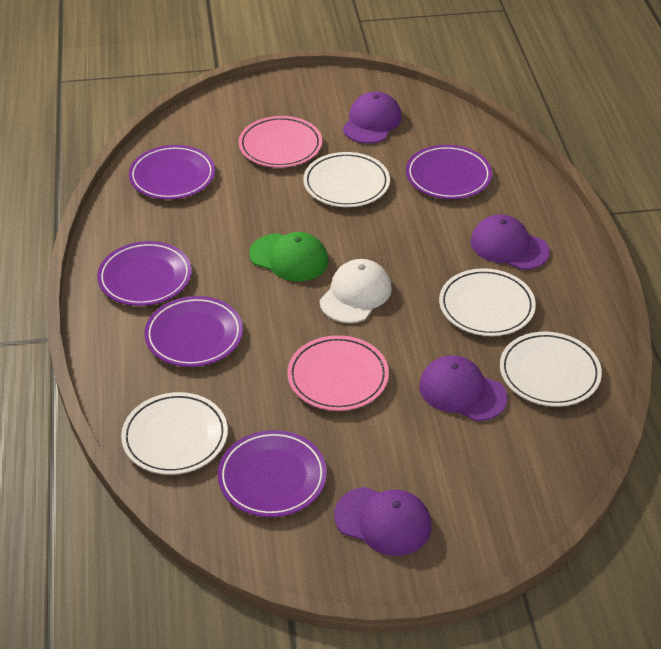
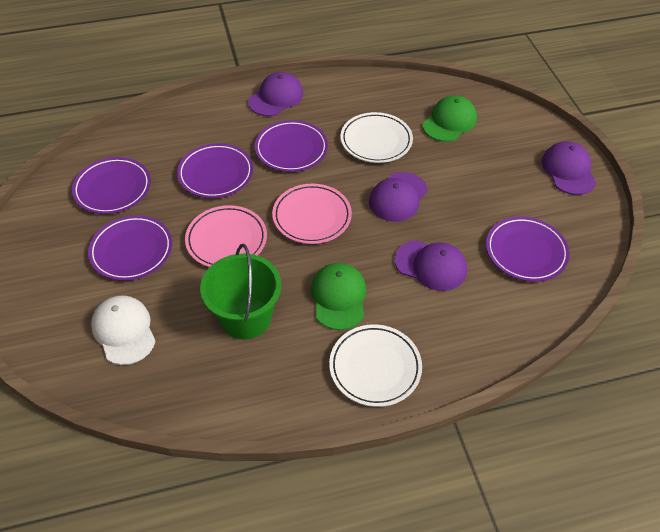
green bucket: none = 0 -> [200,244,281,340] = 1
green cap: [249,232,328,282] = 1 -> [311,263,366,330] [422,95,477,142] = 2
white plate: [121,392,228,475] [303,152,390,207] [439,268,536,336] [500,332,602,407] = 4 -> [329,324,422,407] [340,112,413,163] = 2

